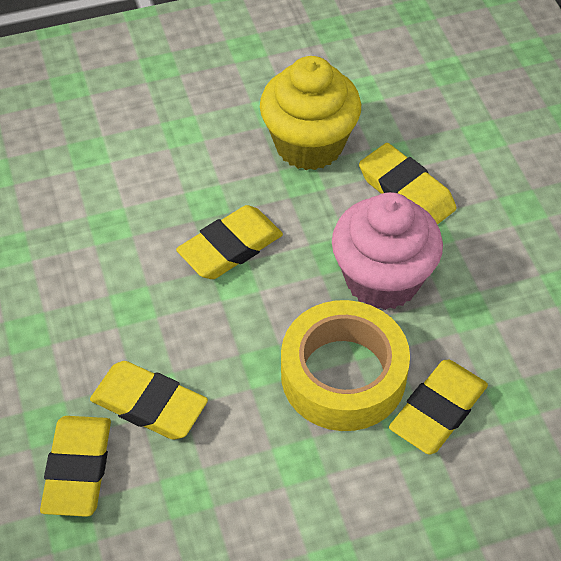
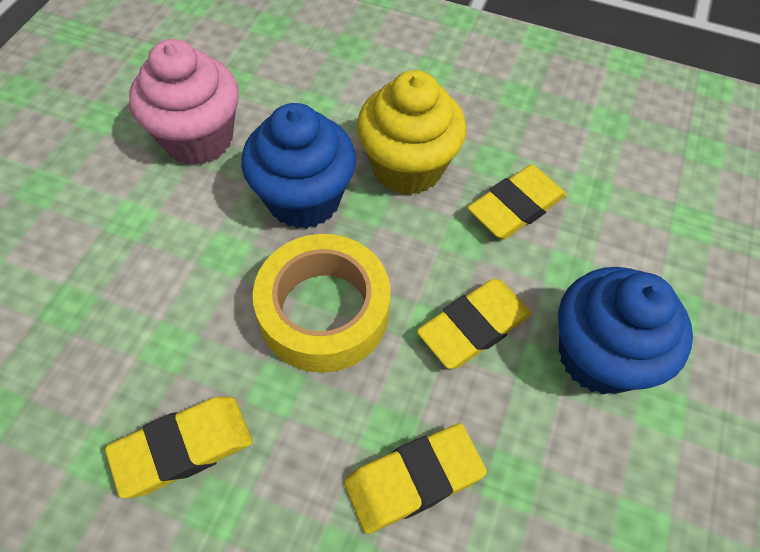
blue cupcake: none = 0 -> [241,103,356,229] [558,267,693,395] = 2
yellow eraser: [40,416,111,517] [90,361,208,440] [176,205,283,279] [359,143,457,225] [389,360,488,455] = 5 -> [105,397,253,499] [344,423,487,534] [417,279,532,369] [467,165,567,239] = 4

